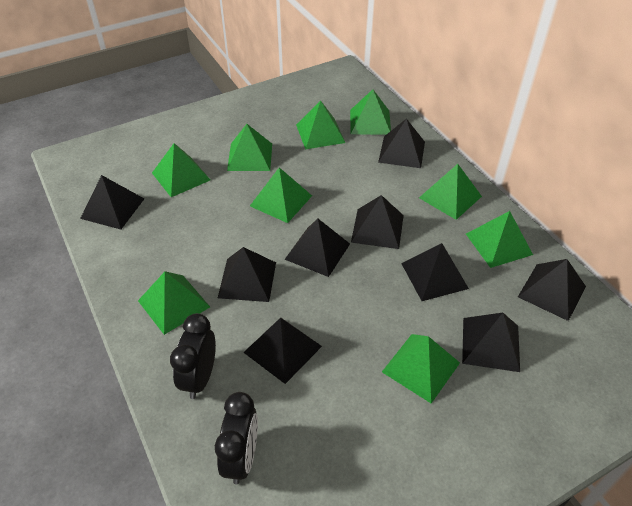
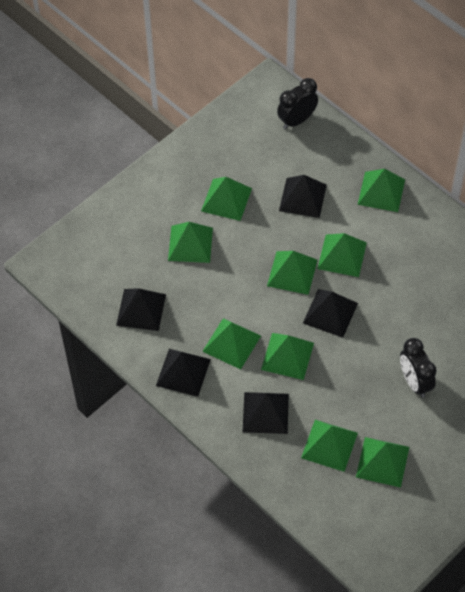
black pyramid: [80,175,144,229] [218,247,276,302] [243,317,322,384] [284,218,350,277] [351,195,404,249] [378,119,425,168] [401,243,469,301] [462,313,520,372] [518,259,586,321] = 9 -> [116,288,166,331] [156,349,211,397] [243,392,289,434] [279,175,327,218] [303,289,358,338] = 5

